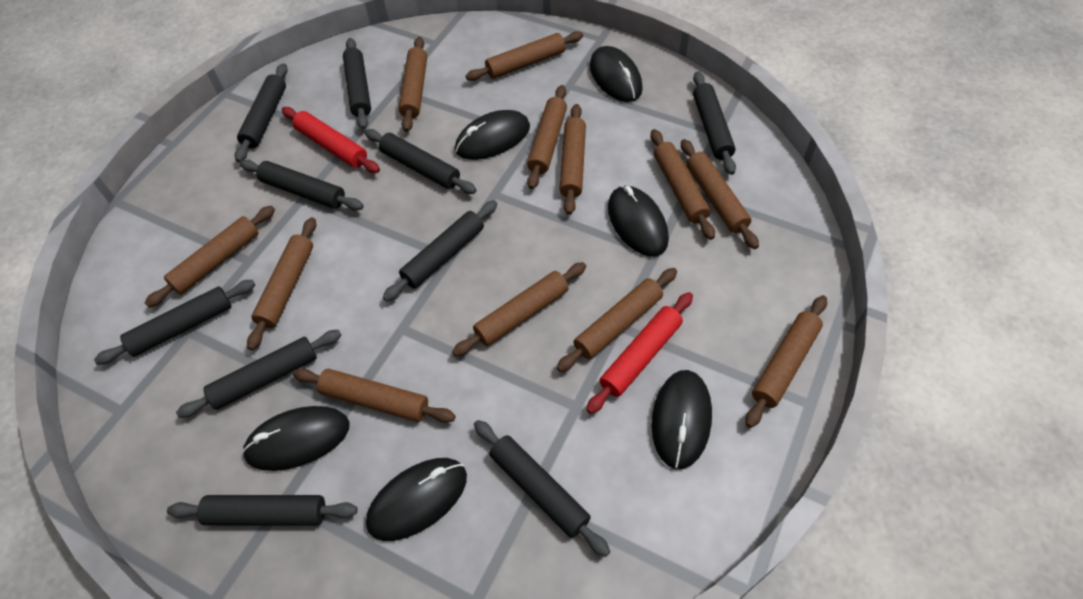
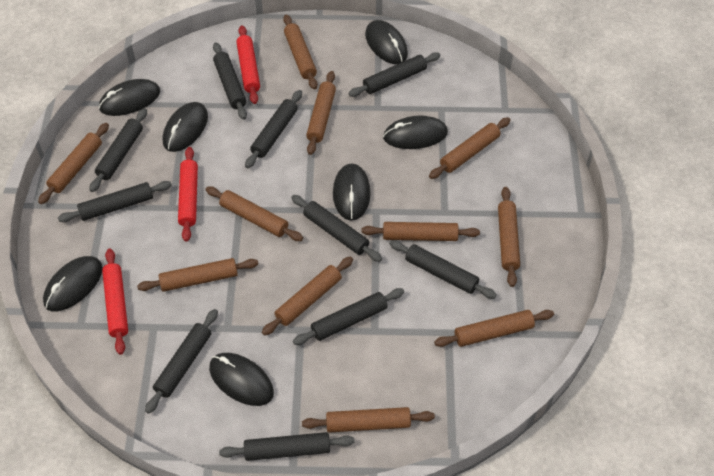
black mouse: [242,406,349,471] [366,458,467,541] [455,110,530,160] [590,46,643,102] [608,186,669,257] [651,370,712,469] = 6 -> [43,256,103,311] [99,79,160,116] [163,102,208,152] [209,353,274,406] [333,163,371,221] [365,20,408,64] [383,115,448,149] = 7
brown rolling pin: [144,206,275,308] [247,217,316,350] [293,368,455,423] [399,37,427,132] [452,262,586,356] [466,31,583,81] [527,85,567,189] [557,268,677,372] [559,104,586,215] [650,129,715,240] [681,139,759,249] [746,295,827,428] = 12 -> [38,123,109,204] [137,258,258,292] [206,186,303,241] [262,257,353,336] [283,15,318,89] [302,407,435,432] [306,71,336,155] [361,222,480,241] [429,117,511,179] [434,310,554,347] [498,187,520,287] = 11
red rolling pin: [282,107,380,173] [586,292,693,414] = 2 -> [102,249,128,355] [178,147,198,242] [236,25,260,104] = 3

